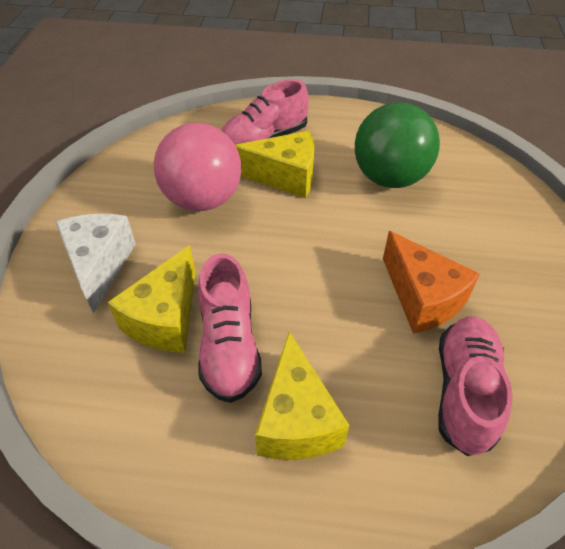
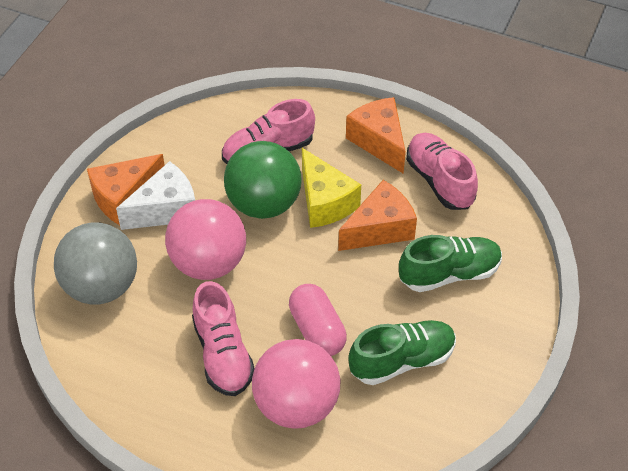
green shoe: none = 0 -> [348,320,456,385] [399,235,502,292] = 2
grey ball: none = 0 -> [54,222,137,305] = 1
orange cheese: [383,231,480,334] = 1 -> [87,154,165,225] [338,180,417,251] [346,97,406,174] = 3
pink ball: [154,123,241,211] = 1 -> [165,199,246,280] [252,339,340,429] = 2
pink capsule: none = 0 -> [289,284,347,356] = 1
yellow cheese: [108,245,196,353] [235,131,314,198] [255,332,349,460] = 3 -> [302,148,361,228] = 1

